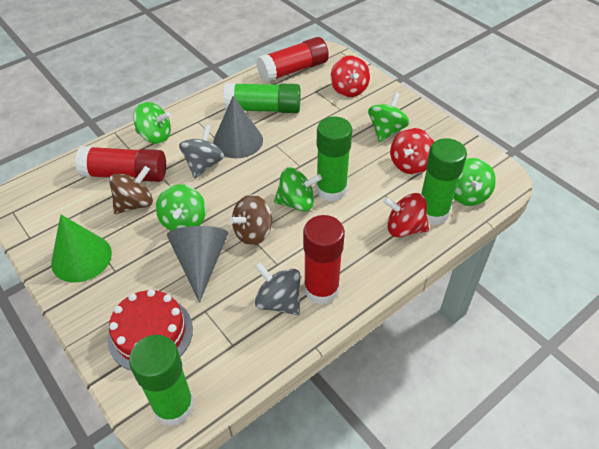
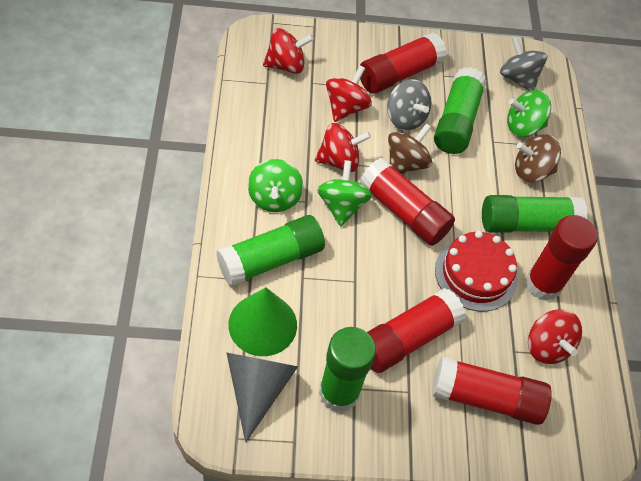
green spinning top: [133,102,171,144] [156,184,206,231] [274,167,322,212] [368,92,410,142] [453,158,496,206] = 5 -> [248,159,303,212] [317,160,372,226] [507,90,551,137] = 3
grey cone: [167,226,228,302] [213,96,263,158] = 2 -> [226,352,298,443] = 1
red glue stick: [75,146,166,182] [256,37,329,82] [303,215,345,305] = 3 -> [360,32,447,93] [360,158,455,246] [367,288,466,373] [432,357,552,425] [525,215,598,301] = 5
red spinning top: [331,56,370,97] [383,193,429,237] [390,128,434,174] = 3 -> [263,28,314,74] [315,123,371,172] [326,66,372,122] [528,309,582,364] = 4

